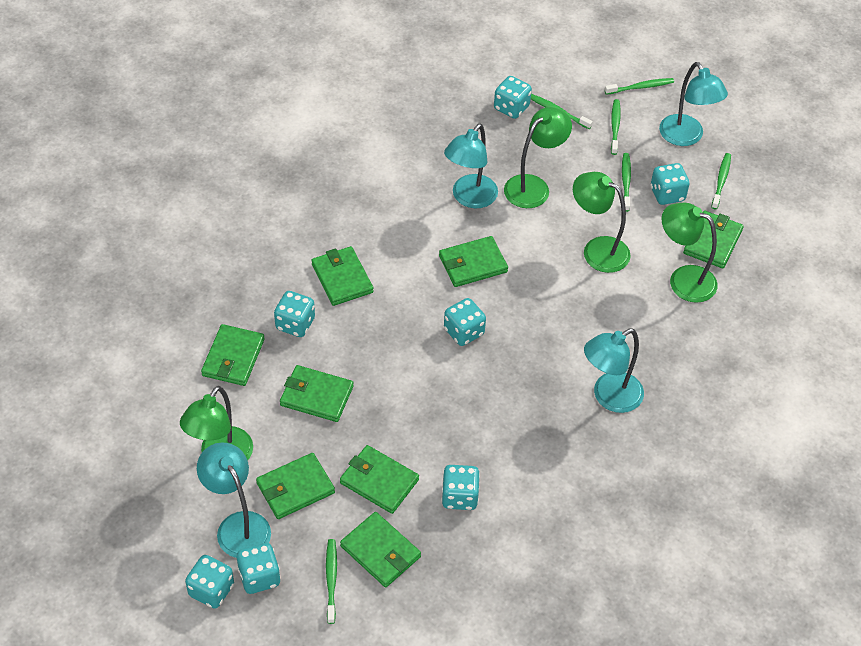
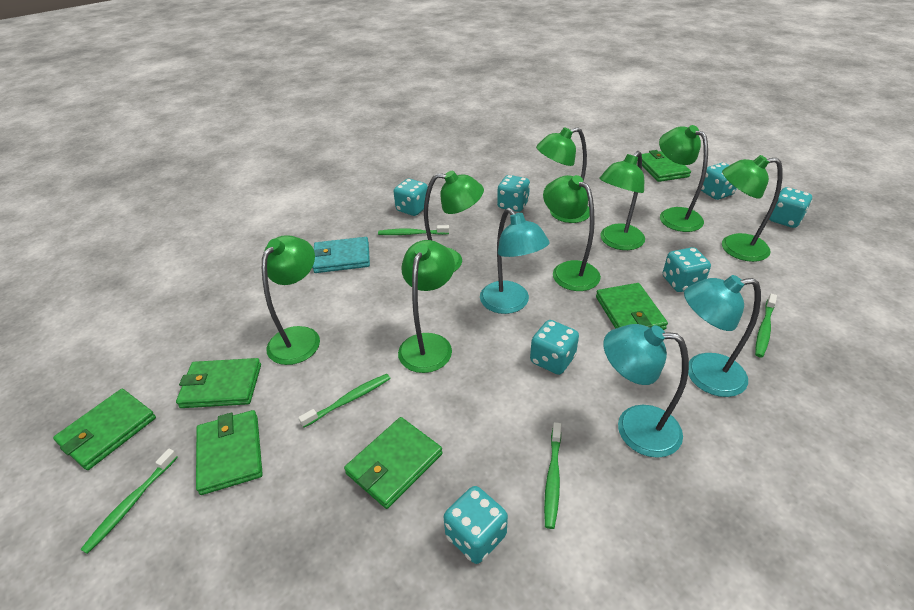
green lamp: [180,386,253,460] [504,107,572,208] [573,172,631,273] [661,203,718,303] = 4 -> [262,235,320,365] [398,240,455,373] [424,171,484,272] [536,127,590,223] [543,175,601,291] [599,151,645,250] [659,125,708,232] [722,155,783,262] = 8
green toothbrush: [326,539,337,624] [531,94,593,129] [605,78,674,95] [611,99,621,155] [622,153,631,212] [711,153,731,209] = 6 -> [80,449,178,554] [298,374,391,428] [378,225,449,235] [544,422,561,529] [755,294,777,358] = 5
green wallet: [201,324,265,386] [256,453,335,519] [280,365,354,422] [311,246,374,306] [340,445,419,514] [340,512,421,587] [439,236,508,287] [683,211,744,268] = 8 -> [53,389,156,470] [176,358,261,408] [196,410,263,495] [344,417,443,509] [596,283,668,330] [637,150,691,182] = 6
turquoise lamp: [197,442,271,558] [444,124,498,208] [584,329,644,413] [659,62,728,146] = 4 -> [480,208,550,314] [604,324,689,458] [684,275,761,397] = 3
turquoise wallet: none = 0 -> [312,237,370,273] = 1

